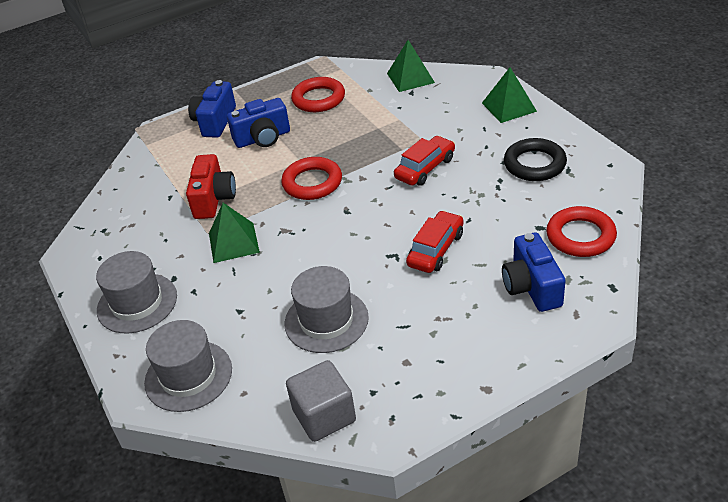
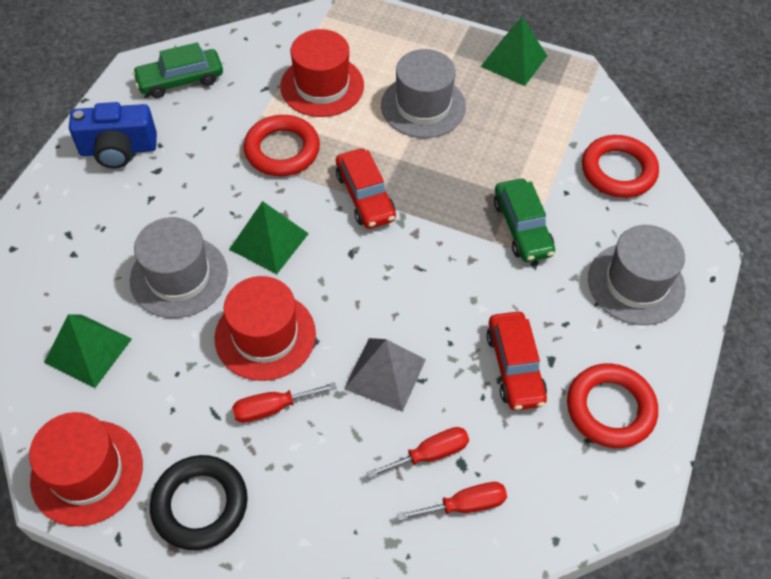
blue camera: [188,80,236,138] [227,98,290,148] [502,232,566,312] = 3 -> [69,102,157,168] = 1
green car: none = 0 -> [132,42,223,98] [494,179,555,262] = 2
grey cube: [286,360,356,442] = 1 -> none = 0
grey pyramid: none = 0 -> [344,338,426,412] = 1
red camera: [186,154,236,219] = 1 -> none = 0
red hat: none = 0 -> [29,412,143,526] [215,276,316,381] [280,29,364,117] = 3
red screwdriver: none = 0 -> [232,382,337,423] [366,427,469,479] [397,482,507,521] = 3

